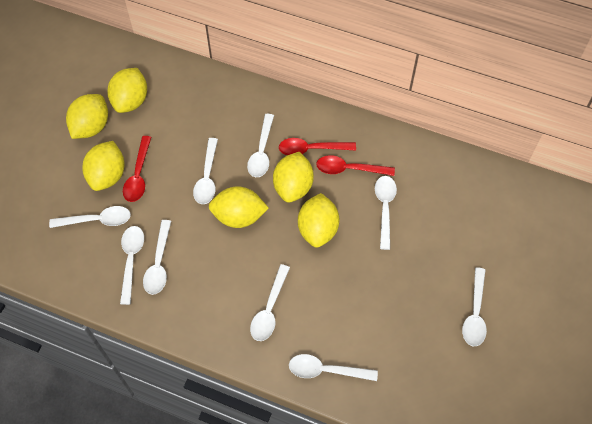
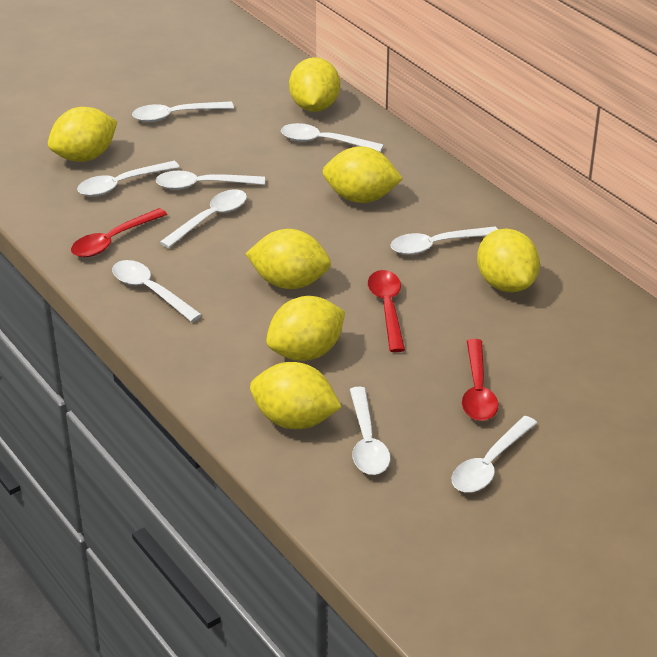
yellow lemon: [66,94,108,139] [82,141,125,191] [107,68,147,113] [209,186,269,228] [273,152,314,203] [298,193,339,248] = 6 -> [48,107,117,162] [245,229,331,289] [250,362,342,429] [266,296,345,361] [289,57,340,112] [323,146,403,203] [477,228,540,292] = 7

